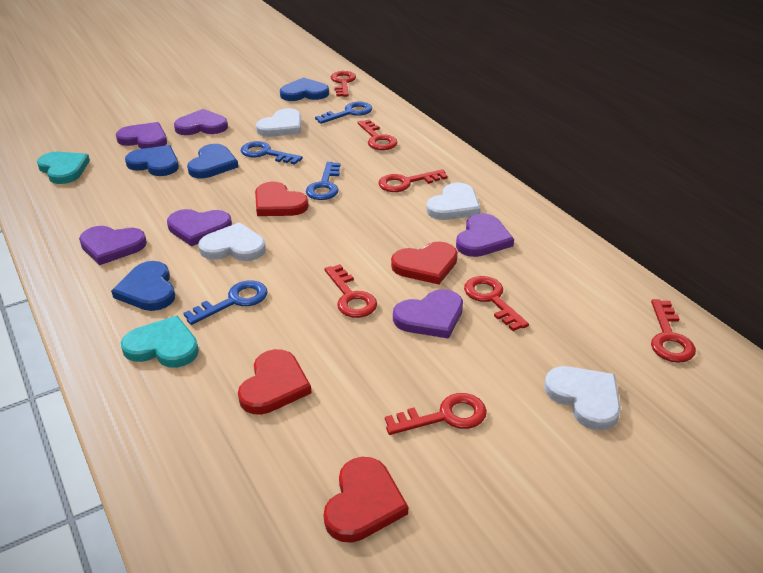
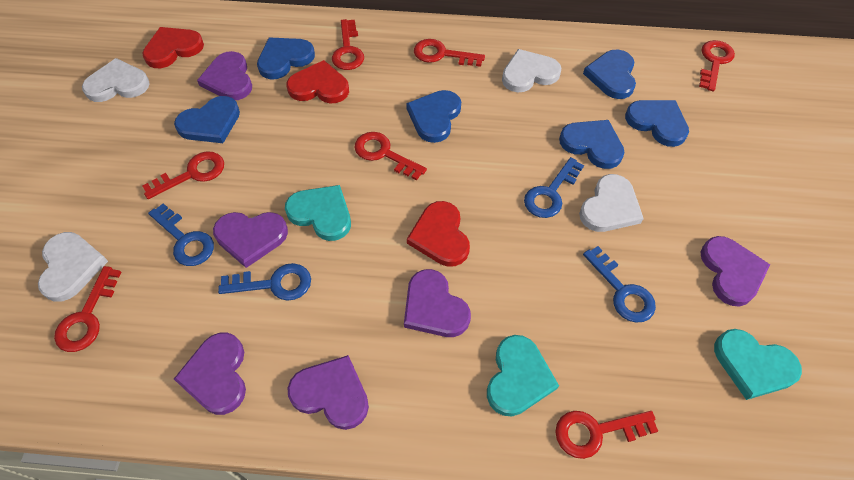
blue heart: [111,261,175,311] [125,145,179,176] [187,144,238,178] [280,77,329,101] = 4 -> [174,96,240,143] [257,37,315,79] [406,90,461,143] [559,120,625,169] [583,50,636,99] [625,100,689,147] = 6
red heart: [238,349,312,415] [255,182,309,216] [323,457,408,543] [391,242,458,285] = 4 -> [142,27,204,68] [286,60,349,104] [407,201,470,267] = 3
turquoise heart: [37,152,90,184] [121,316,199,368] = 2 -> [285,185,351,241] [487,335,559,416] [714,329,802,400] = 3

